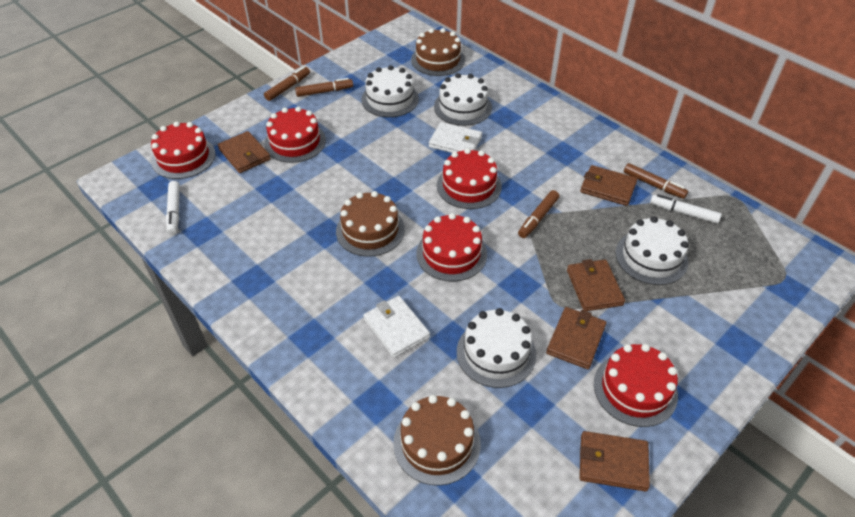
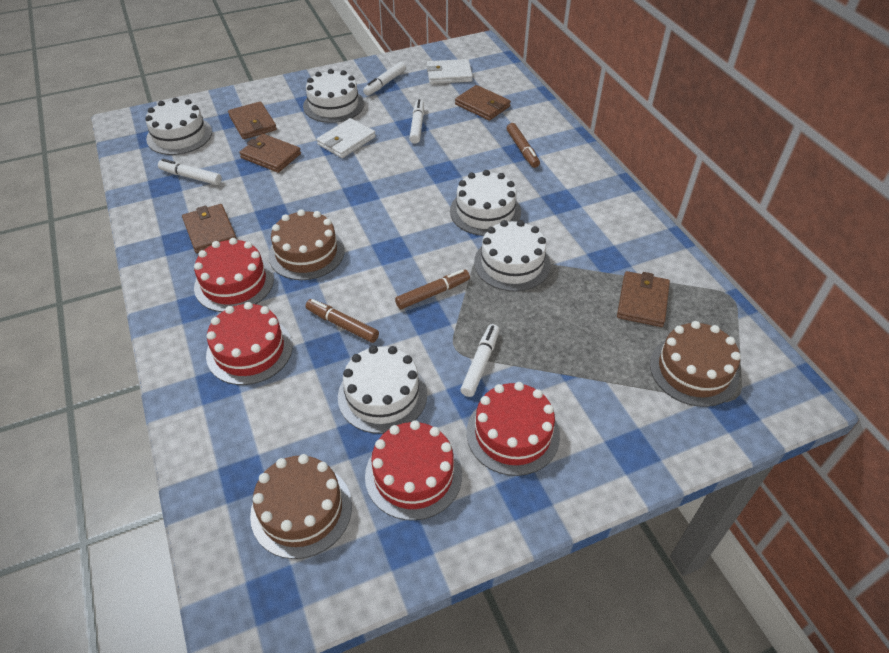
brown marker: [264,66,310,101] [295,78,353,97] [518,190,559,238] [624,163,688,199] = 4 -> [306,299,379,343] [395,269,470,309] [506,123,540,168] = 3
red cake: [151,121,215,179] [264,107,326,163] [416,213,487,281] [437,148,502,209] [594,344,678,427] = 5 -> [194,238,274,312] [206,302,293,385] [365,420,462,521] [467,382,560,476] = 4
white cake: [361,65,419,117] [434,73,492,126] [457,308,536,388] [615,216,689,285] = 4 -> [145,98,212,155] [303,69,364,123] [338,345,427,434] [450,170,521,236] [474,220,551,292] = 5
white marker: [166,181,180,235] [650,194,721,224] = 2 -> [158,159,222,185] [363,62,406,96] [409,99,424,144] [460,324,499,397] = 4

